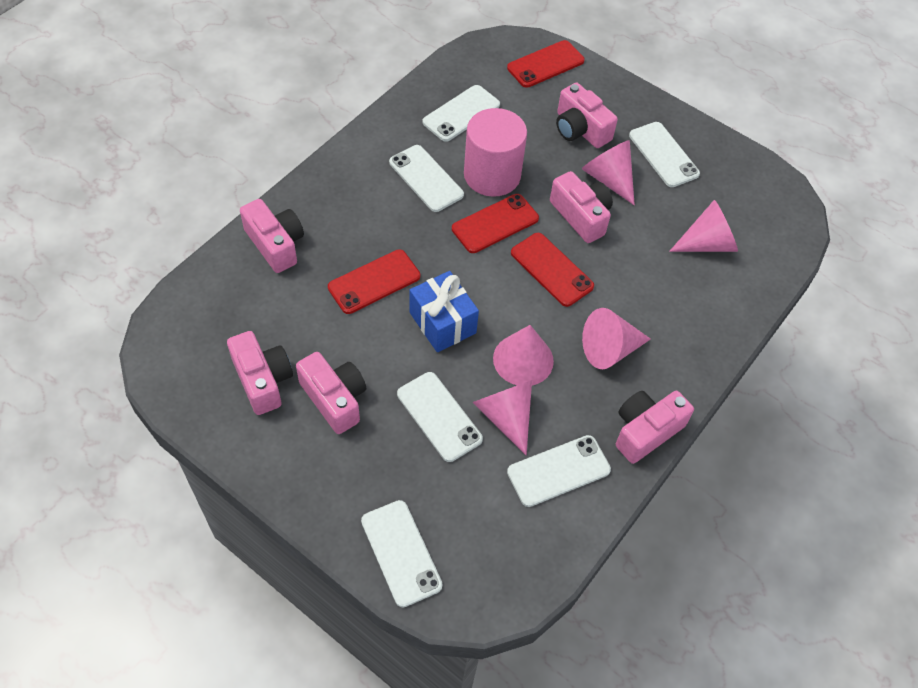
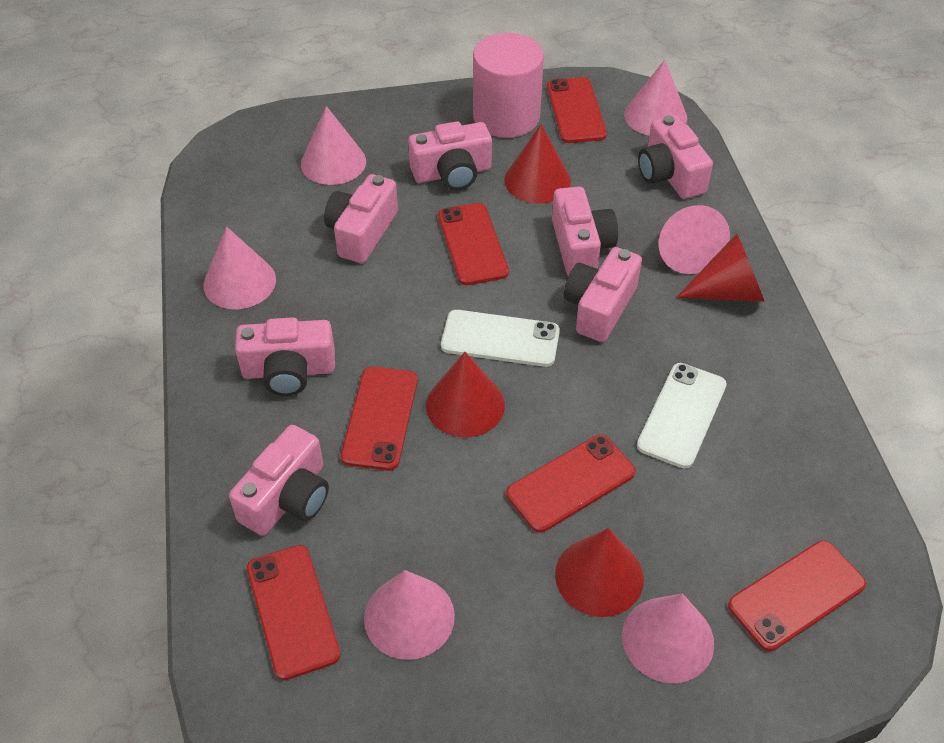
blue gift: [410,271,479,352] = 1 -> none = 0
pink camera: [227,331,293,415] [240,199,304,273] [296,352,366,434] [550,171,613,243] [556,83,618,148] [616,391,694,464] = 6 -> [229,425,329,536] [235,317,335,396] [324,174,398,263] [408,121,492,191] [552,187,618,276] [564,247,642,342] [638,115,713,199] = 7
pink cone: [472,380,532,455] [493,325,554,385] [582,140,635,205] [582,308,651,369] [669,200,738,252] = 5 -> [204,227,276,309] [301,106,366,185] [364,570,455,660] [622,593,714,683] [624,60,687,136] [659,205,730,274] = 6
red cone: none = 0 -> [426,352,505,437] [504,124,571,203] [555,528,644,617] [676,233,765,302] = 4
red phone: [328,249,420,314] [452,194,539,253] [507,40,585,88] [511,233,594,307] = 4 -> [247,545,341,680] [341,367,418,471] [438,203,509,285] [506,435,636,533] [547,77,607,143] [728,541,866,651] = 6
white phone: [361,500,443,607] [389,145,464,212] [397,372,483,462] [422,85,500,142] [507,435,611,507] [629,122,700,187] = 6 -> [441,310,560,367] [637,363,727,469] = 2

